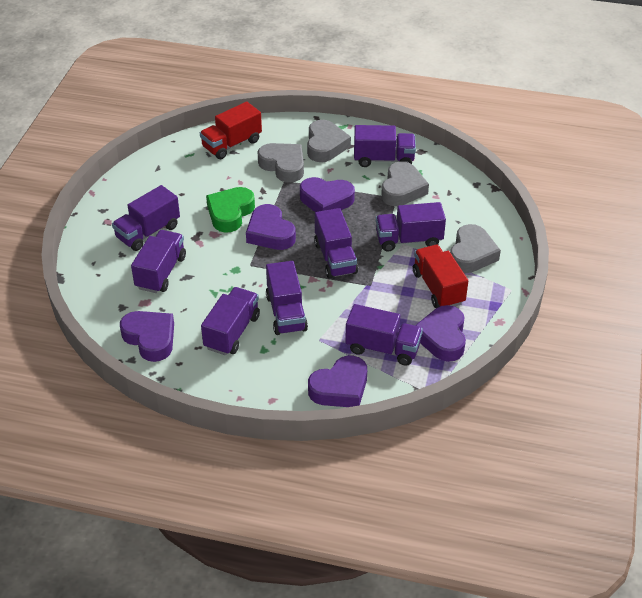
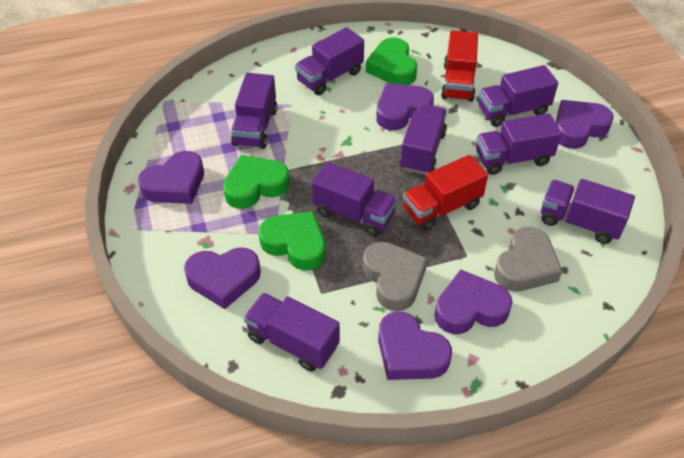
green heart: [206,187,255,233] = 1 -> [223,155,290,209] [259,211,325,270] [366,38,417,85] = 3
grey heart: [258,143,304,183] [307,120,351,162] [381,161,429,206] [450,224,501,273] = 4 -> [363,242,428,311] [494,227,562,292] = 2
purple heart: [120,311,174,362] [246,204,296,250] [300,177,355,212] [308,356,367,407] [415,305,466,362] = 5 -> [138,151,204,204] [184,247,261,309] [376,83,434,130] [378,312,452,380] [435,269,512,334] [556,100,614,149] = 6

